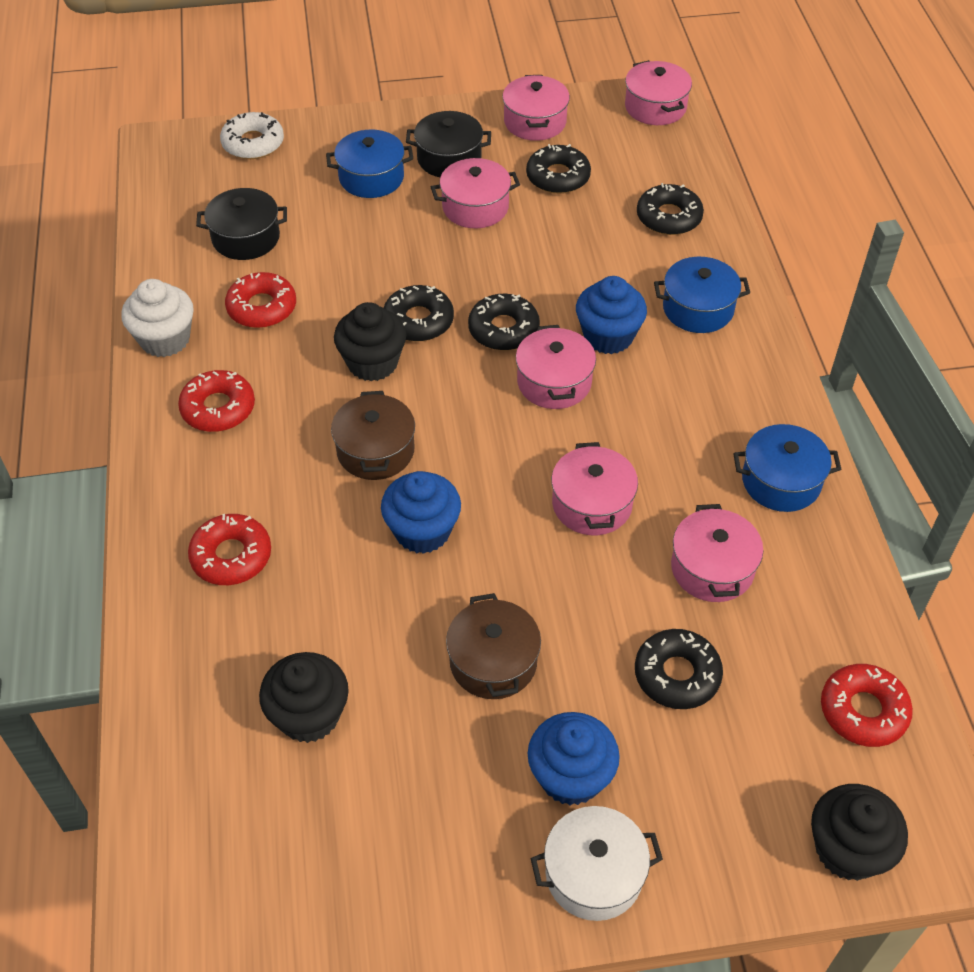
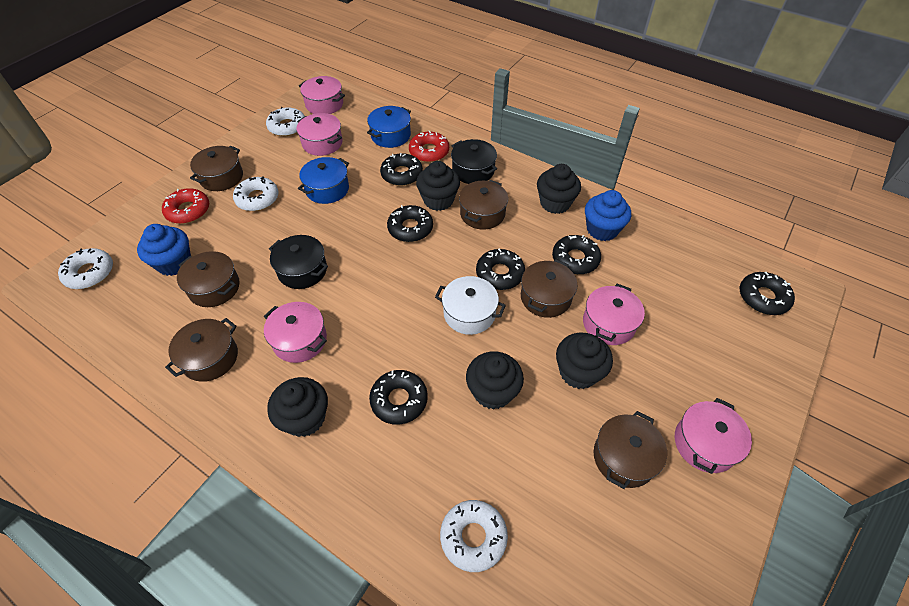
black cupcake: [259,652,349,743] [334,302,406,381] [811,784,908,881] = 3 -> [267,377,328,437] [416,161,460,211] [466,351,524,410] [537,164,581,214] [556,333,613,389] = 5
black donut: [384,285,454,342] [468,294,540,350] [526,144,591,194] [635,629,723,709] [637,183,704,235] = 5 -> [369,370,428,425] [380,153,423,186] [387,205,433,242] [476,249,525,290] [552,235,601,274] [740,272,795,315] = 6
blue cupcake: [381,471,461,554] [528,712,620,805] [576,276,647,354] = 3 -> [137,224,191,276] [585,190,631,241] = 2
blue pot: [326,130,413,198] [654,257,750,333] [733,424,841,512] = 3 -> [298,157,349,204] [367,106,411,148] = 2
brown pot: [331,391,415,480] [446,593,541,699] = 2 -> [165,318,238,382] [177,251,240,307] [190,146,243,191] [459,180,508,230] [521,259,577,318] [594,411,667,489] = 6
pink pot: [431,158,520,228] [502,75,570,141] [516,325,596,409] [551,442,638,535] [625,60,692,125] [671,504,763,602] = 6 -> [264,302,327,363] [297,113,343,156] [299,76,345,114] [583,284,645,345] [675,398,752,474] = 5
red donut: [178,370,255,432] [188,514,271,585] [225,272,296,328] [821,664,913,747] = 4 -> [162,188,209,224] [409,131,449,162] = 2
white cupcake: [121,279,194,357] = 1 -> none = 0
white donut: [220,112,284,159] = 1 -> [58,248,113,289] [233,177,279,211] [266,107,305,136] [440,500,508,572] = 4

